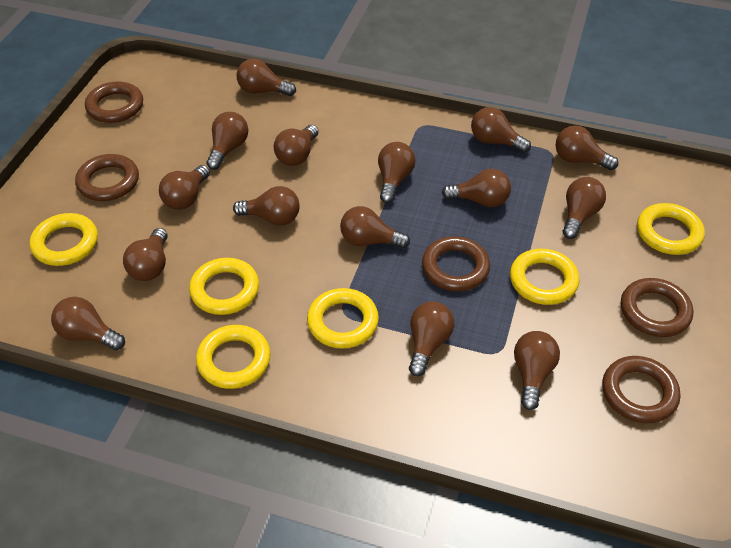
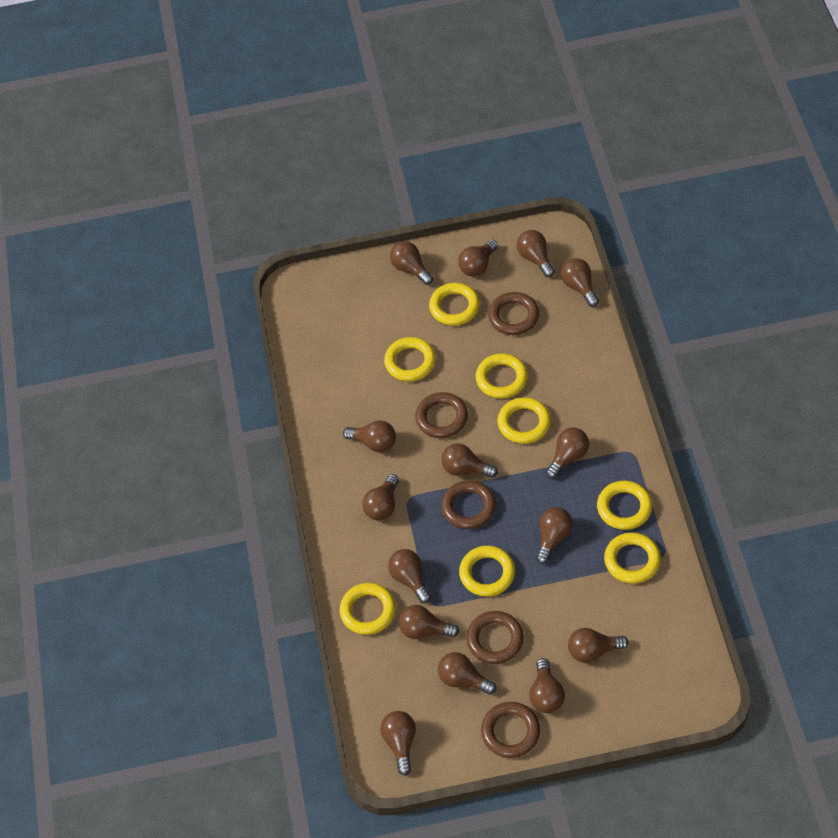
yellow ring: [30,213,98,266] [189,258,259,315] [196,325,271,389] [307,288,379,349] [510,249,580,305] [637,203,705,255] = 6 -> [340,583,396,635] [384,337,436,381] [429,283,480,326] [459,546,515,597] [476,353,528,398] [497,397,551,444] [597,481,652,530] [604,532,661,584] = 8

